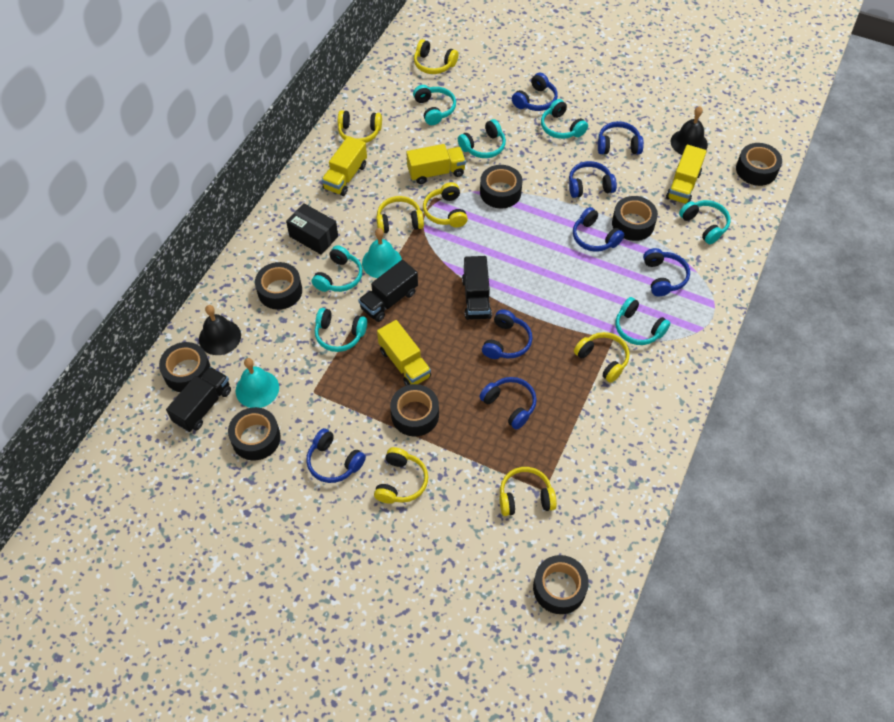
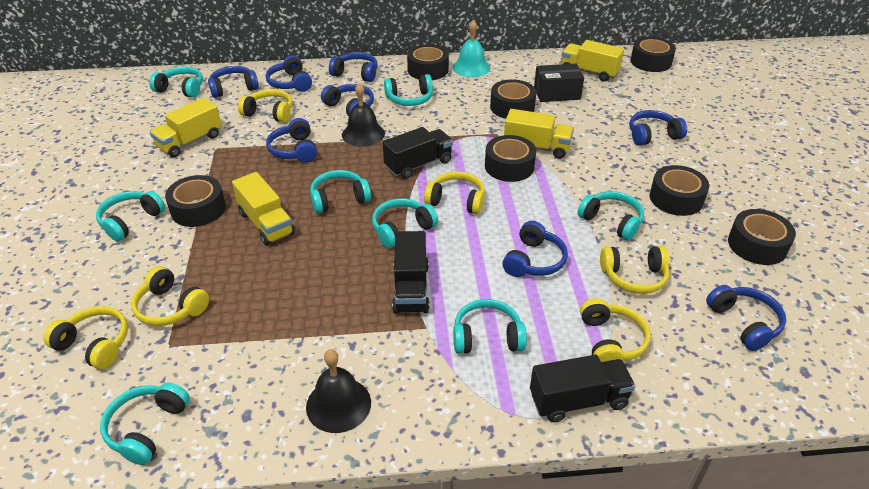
black tape: [159,342,211,392] [228,407,281,461] [255,262,302,310] [390,384,439,436] [480,165,522,209] [533,555,589,614] [612,196,658,241] [736,143,782,186] = 8 -> [165,175,226,227] [407,44,449,80] [485,135,536,182] [490,79,536,119] [631,37,676,72] [650,165,709,216] [728,209,796,265] = 7
turquoise bell: [236,358,279,408] [362,228,402,278] = 2 -> [453,20,490,77] = 1
turquoise headphones: [312,245,363,292] [315,308,367,352] [413,85,456,125] [458,119,506,158] [541,99,588,139] [615,297,670,345] [679,200,731,244] = 7 -> [96,191,165,241] [100,383,190,465] [149,67,203,98] [310,170,371,213] [372,198,438,248] [384,74,433,106] [453,299,527,354] [578,191,644,241] = 8
yellow headphones: [338,110,382,143] [374,447,428,504] [376,196,424,233] [414,39,458,74] [423,182,468,228] [500,467,557,516] [574,332,630,383] = 7 -> [43,306,128,369] [131,266,209,326] [238,89,292,123] [424,172,485,214] [580,298,651,362] [600,246,669,294] = 6

